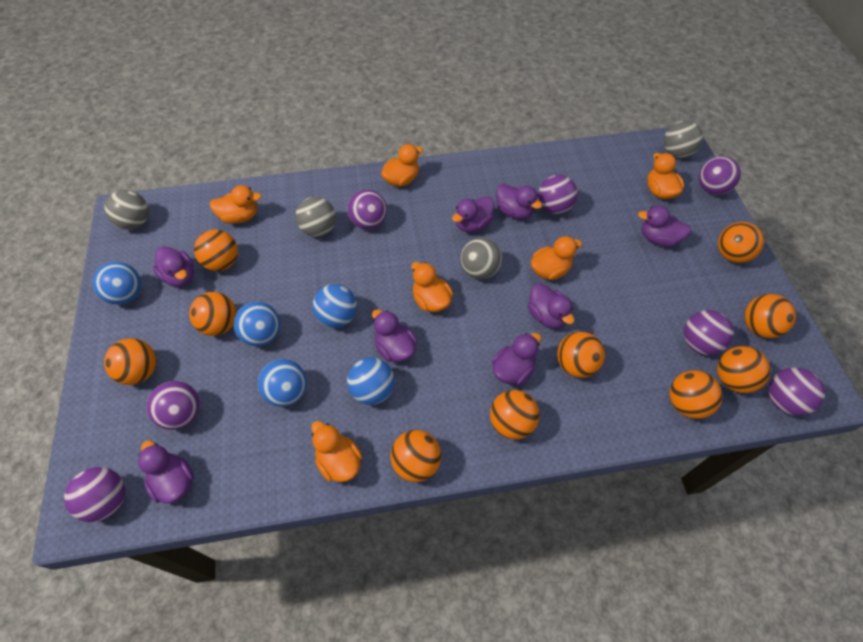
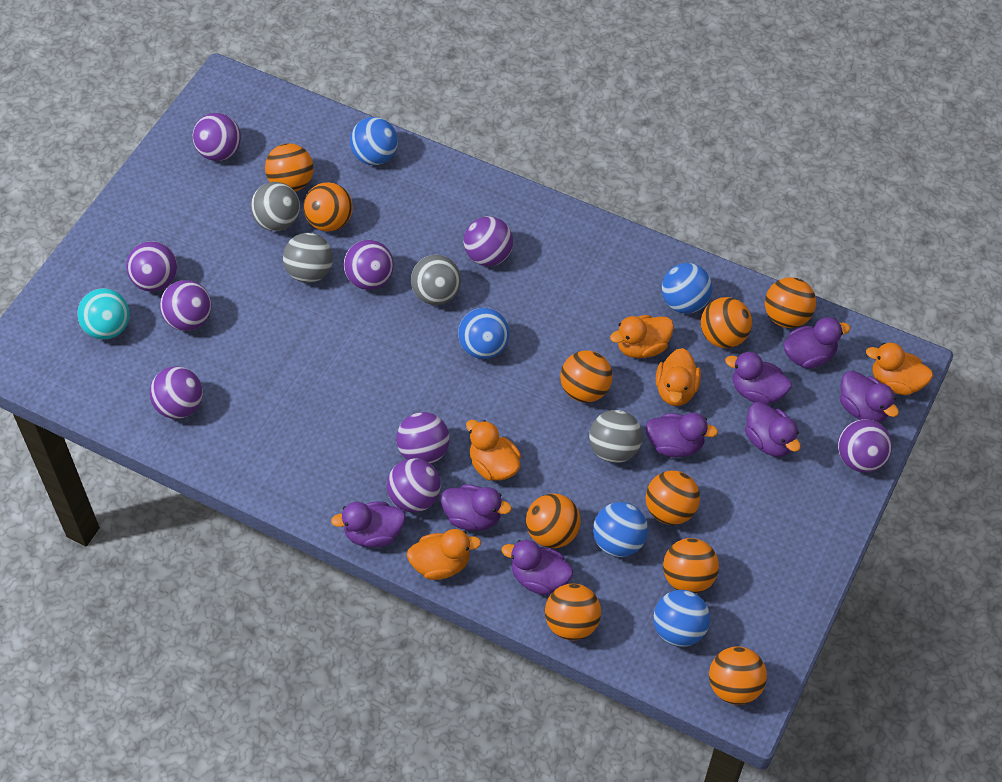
orange duck: [210,185,262,224] [311,421,362,482] [381,144,423,187] [411,262,453,312] [531,236,582,280] [647,153,684,199] = 6 -> [407,529,481,580] [466,420,521,481] [610,315,674,358] [656,348,701,406] [866,343,933,395] = 5
purple ball: [64,467,125,522] [147,381,200,430] [347,190,387,230] [538,175,578,214] [684,310,734,355] [699,156,741,195] [769,367,825,416] = 7 -> [126,241,177,292] [150,366,203,419] [160,280,212,331] [193,113,241,161] [343,240,394,290] [387,458,441,512] [396,412,450,464] [464,216,513,266] [838,419,892,473] = 9
turquoise ball: none = 0 -> [77,288,130,340] = 1

